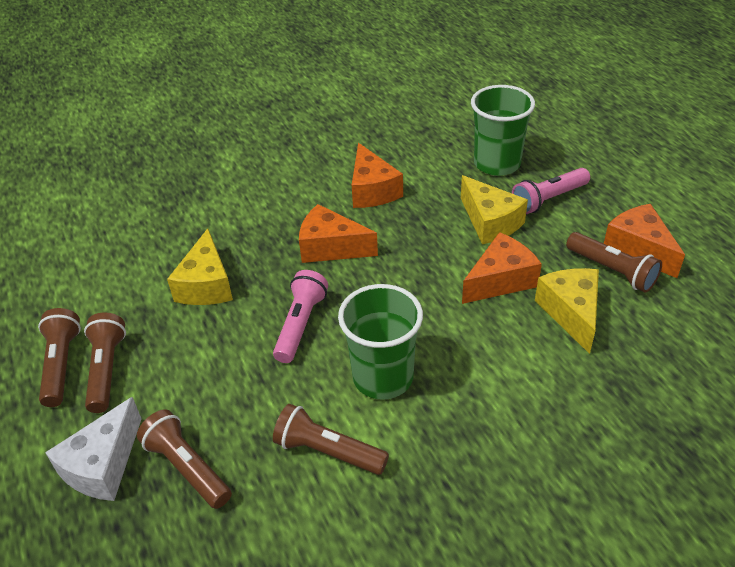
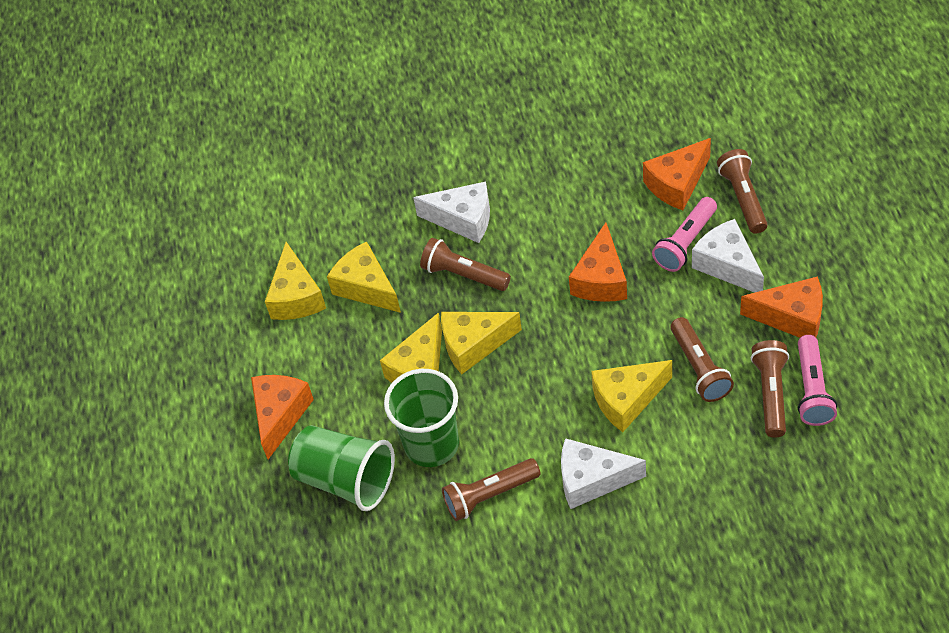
white cheese: [45,397,141,501] = 1 -> [413,182,490,243] [561,438,646,509] [692,219,764,293] = 3
yellow cheese: [167,228,233,305] [461,175,528,244] [535,268,599,354] = 3 -> [265,242,326,320] [327,241,401,313] [380,313,442,383] [441,312,522,374] [591,360,672,432] = 5

